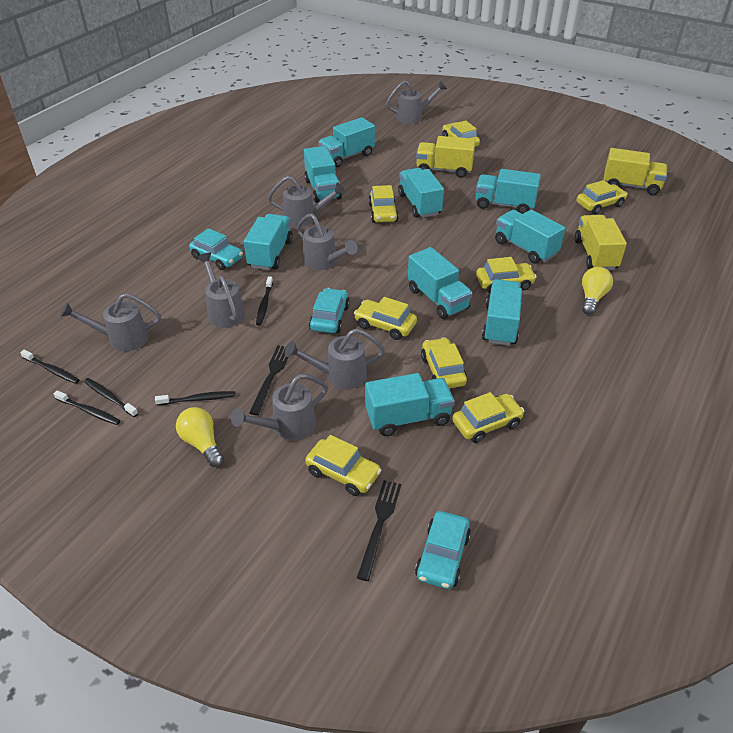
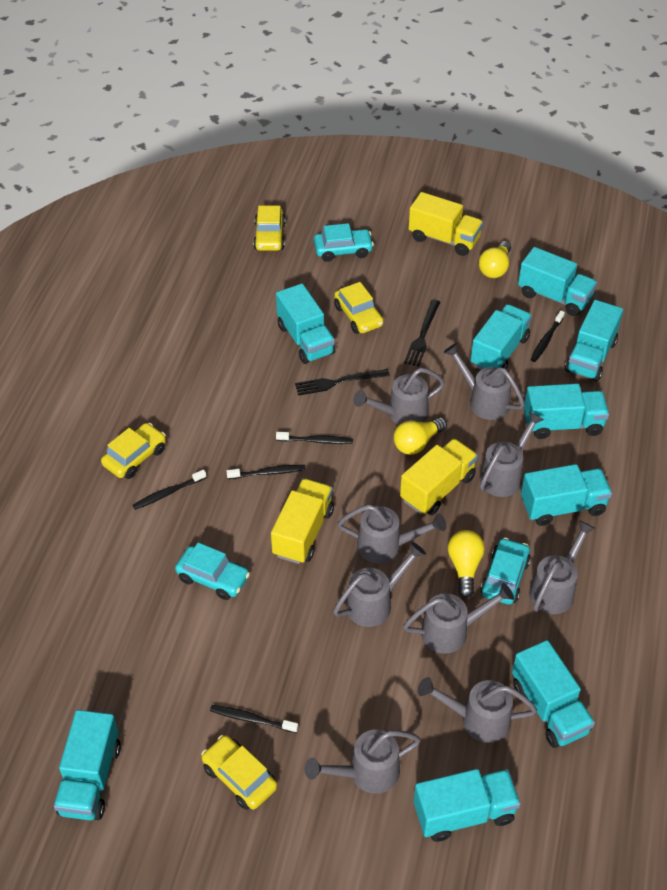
grey watering can: [60,293,161,351] [197,252,245,328] [231,374,328,440] [268,176,345,227] [285,328,385,389] [296,213,358,270] [386,81,447,124] = 7 -> [305,729,421,794] [333,542,426,627] [337,504,446,563] [353,368,445,425] [403,583,514,654] [418,677,537,743] [443,343,525,420] [480,411,544,497] [529,520,596,614] = 9
yellow car: [305,435,381,496] [354,297,417,340] [368,185,399,223] [421,337,467,389] [442,121,480,147] [452,392,524,443] [476,257,537,293] [576,180,628,214] = 8 -> [101,423,166,479] [201,735,277,810] [253,206,285,251] [334,282,384,334] = 4
yellow light bulb: [176,407,224,467] [582,267,613,315] = 2 -> [394,417,447,455] [448,530,485,598] [479,241,511,278] = 3

